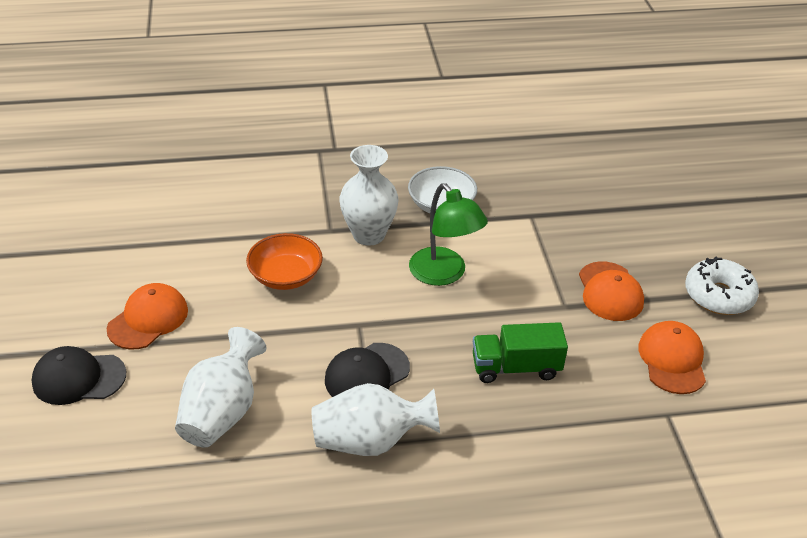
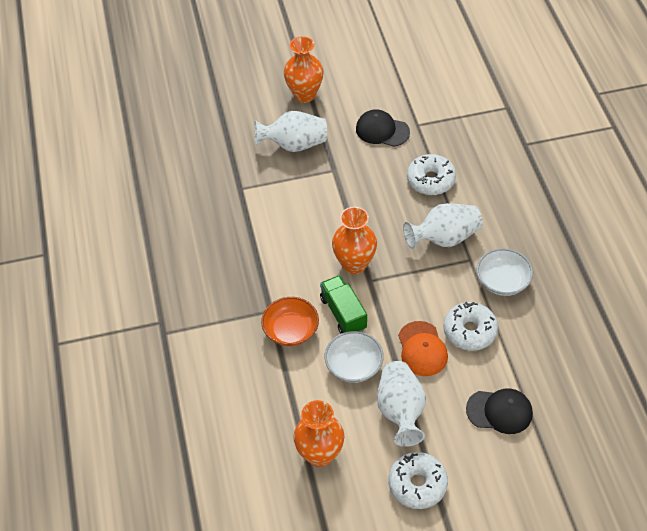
green lamp: [409,183,488,286] = 1 -> none = 0
orange cap: [107,283,188,350] [579,261,644,321] [638,321,706,394] = 3 -> [398,321,448,376] = 1
orange vase: none = 0 -> [284,36,323,103] [293,400,344,467] [332,207,377,274] = 3
white bowl: [408,166,477,213] = 1 -> [325,331,384,383] [476,248,533,296] = 2
white donut: [685,257,759,315] = 1 -> [389,452,448,509] [407,154,456,195] [443,302,498,351] = 3

